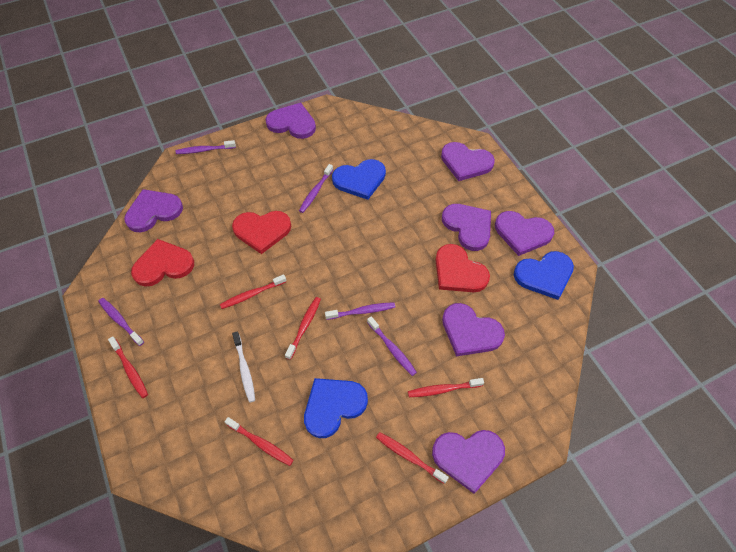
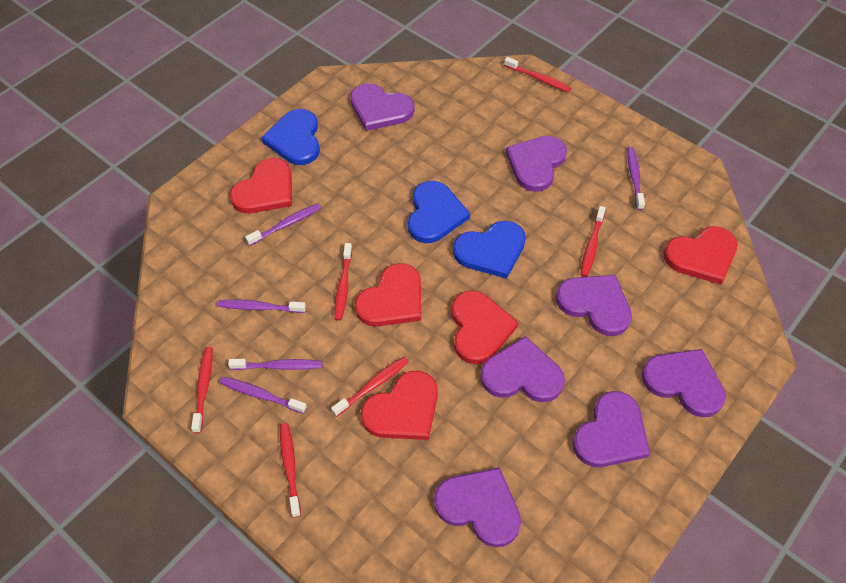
red heart: [131,239,194,287] [232,211,291,254] [435,244,490,292] = 3 -> [230,158,292,213] [355,263,421,327] [361,371,438,440] [451,290,519,364] [664,226,737,285] = 5
white toothbrush: [232,332,255,402] = 1 -> none = 0

